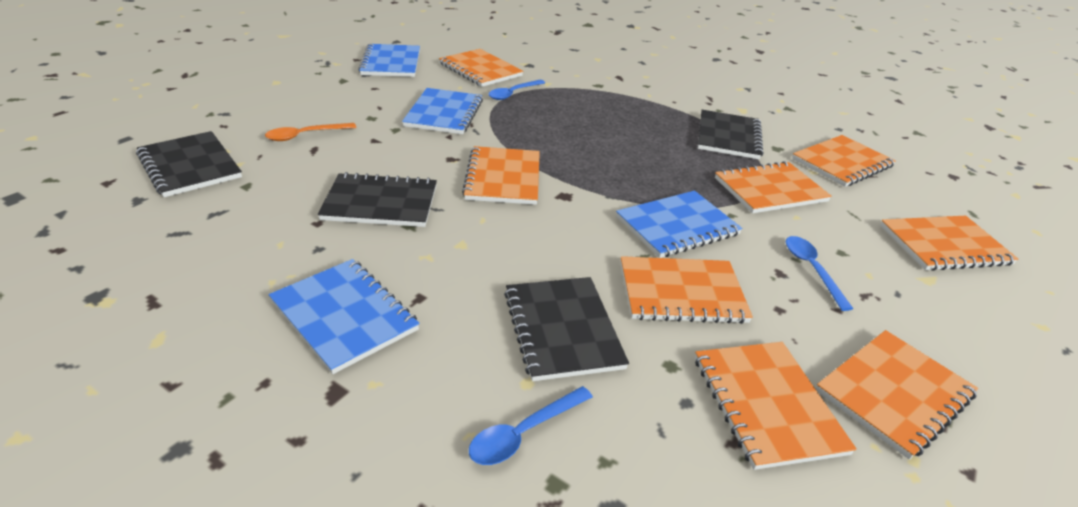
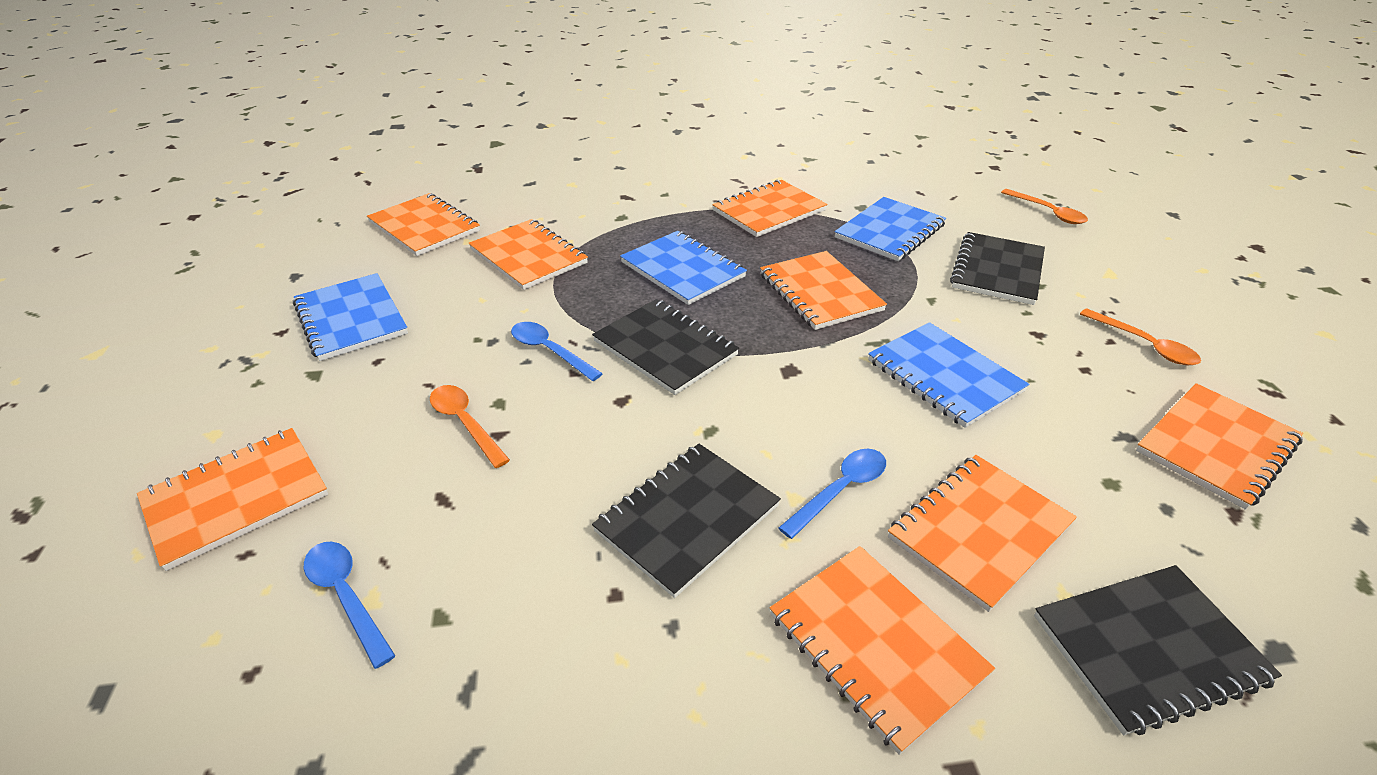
orange spoon: [265,123,356,141] = 1 -> [430,385,510,468] [1001,189,1088,224] [1080,308,1201,365] = 3

